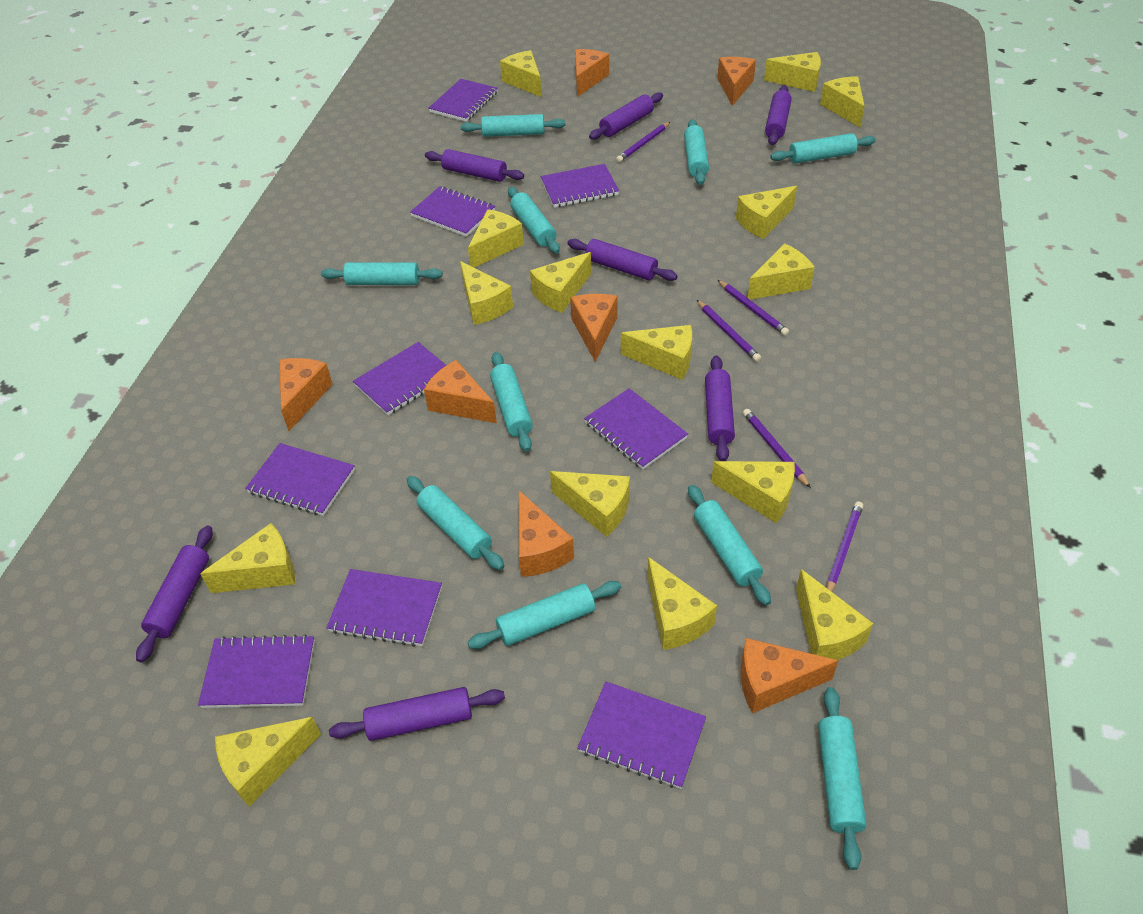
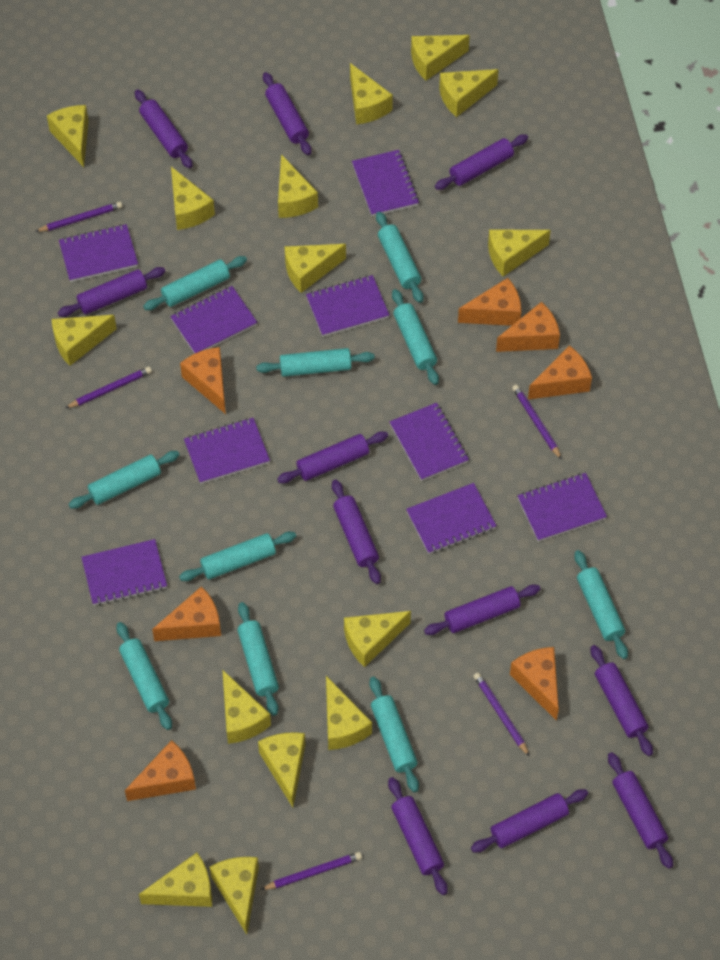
purple rolling pin: [136,525,213,663] [329,687,505,741] [425,149,524,182] [567,239,678,281] [589,92,663,140] [705,355,735,461] [765,85,792,145] = 7 -> [58,267,166,317] [135,89,193,168] [263,72,311,155] [277,431,388,483] [332,479,381,584] [388,777,448,895] [424,585,540,635] [435,134,528,190] [471,789,588,852] [591,645,653,756] [608,752,673,869] = 11

